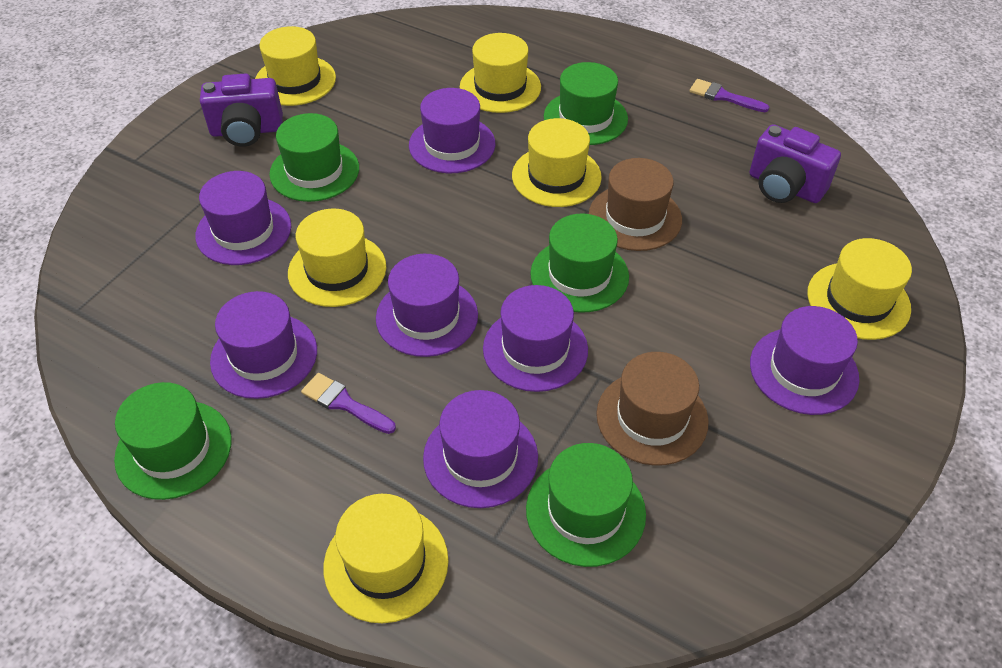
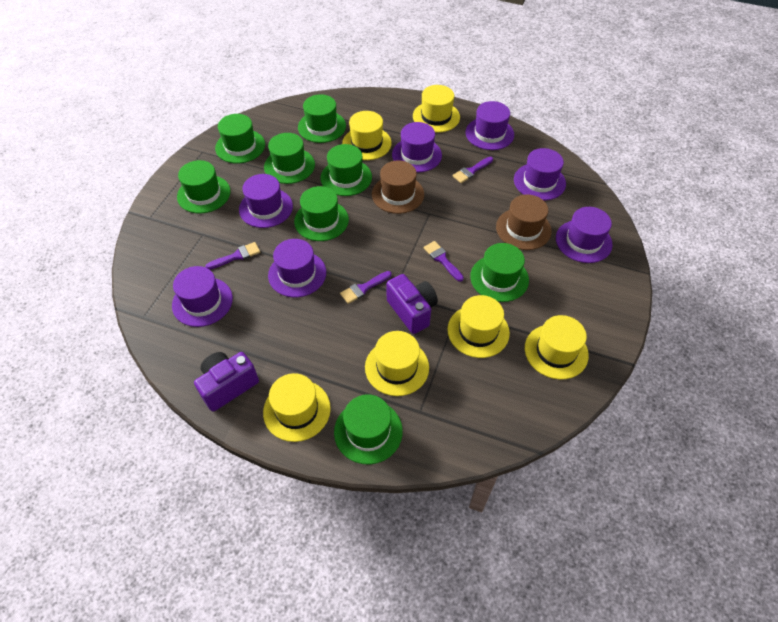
green hat: [114,382,232,500] [269,113,359,202] [526,443,646,567] [530,214,629,313] [544,62,628,145] = 5 -> [177,160,231,213] [215,114,265,163] [264,133,315,184] [294,186,349,241] [298,94,346,143] [320,144,372,196] [334,394,403,464] [470,243,529,302] = 8
purple brush: [301,373,396,434] [690,79,769,112] = 2 -> [205,242,260,270] [340,271,392,304] [424,241,464,282] [453,157,493,183] = 4

